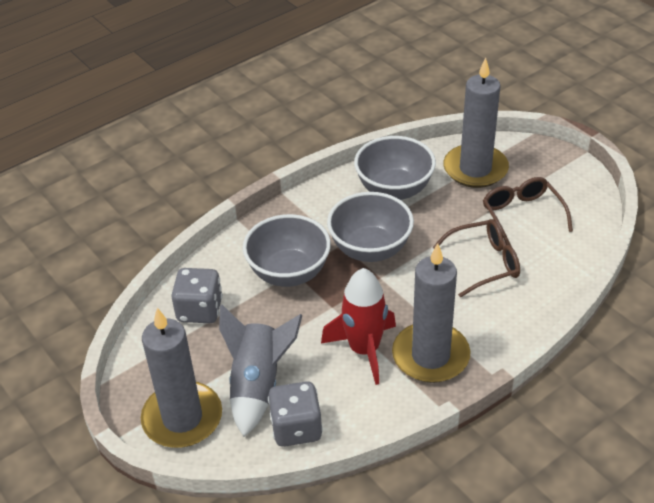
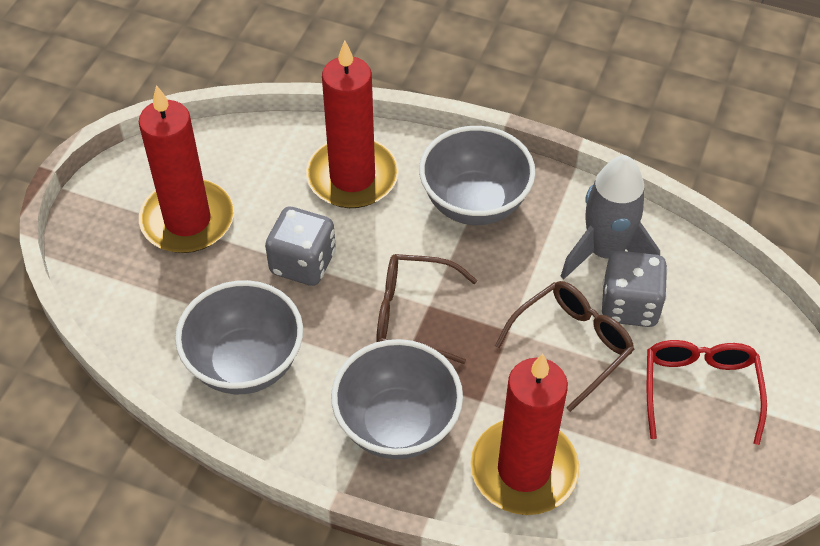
grey candle: [141,308,222,448] [392,243,470,383] [443,58,509,188] = 3 -> none = 0
red candle: none = 0 -> [139,85,234,253] [306,40,399,208] [470,353,579,515] = 3
red glasses: none = 0 -> [647,340,767,445] = 1
red rocket: [321,268,396,385] = 1 -> none = 0

